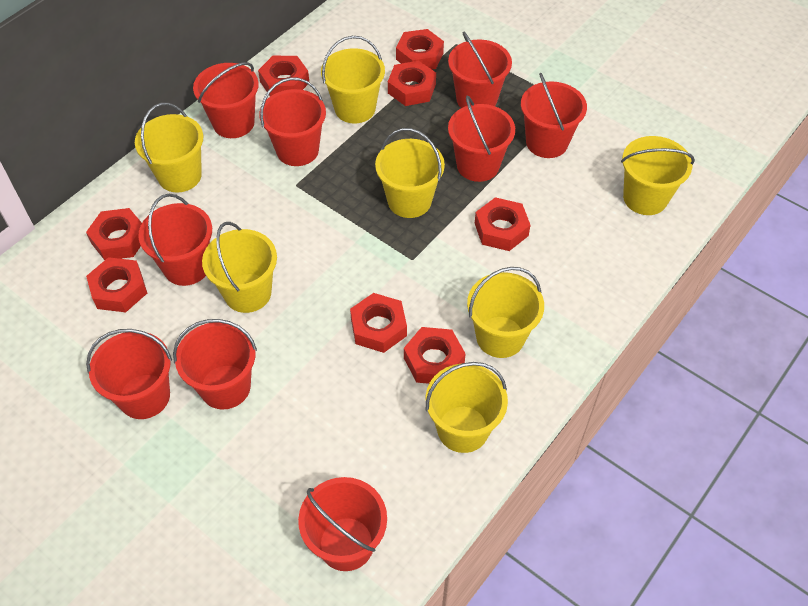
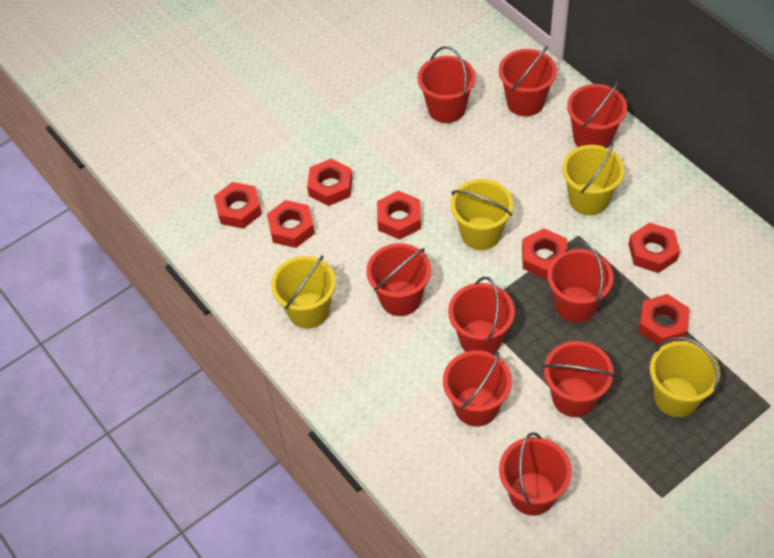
red nut: [86,208,142,260] [86,257,147,312] [258,56,309,96] [350,293,407,353] [388,60,436,106] [396,29,444,70] [404,327,466,384] [475,197,530,251] = 8 -> [214,182,262,229] [267,200,315,248] [307,158,352,206] [377,191,421,239] [522,228,568,279] [628,222,680,273] [638,294,690,346] = 7
yellow bucket: [135,103,203,192] [202,222,277,313] [321,36,385,123] [375,128,445,218] [426,362,508,453] [467,267,544,358] [621,136,695,215] = 7 -> [271,255,336,329] [451,179,513,250] [562,142,625,215] [650,337,720,417] = 4

